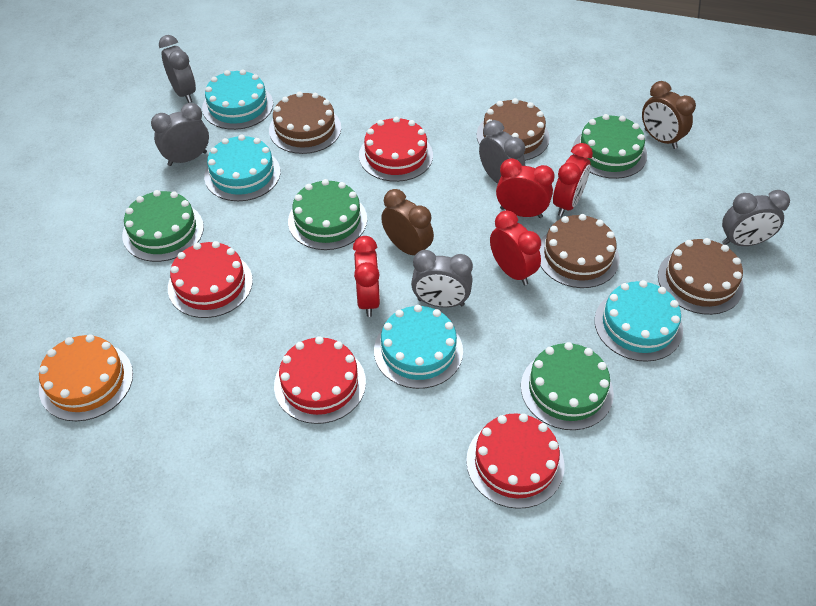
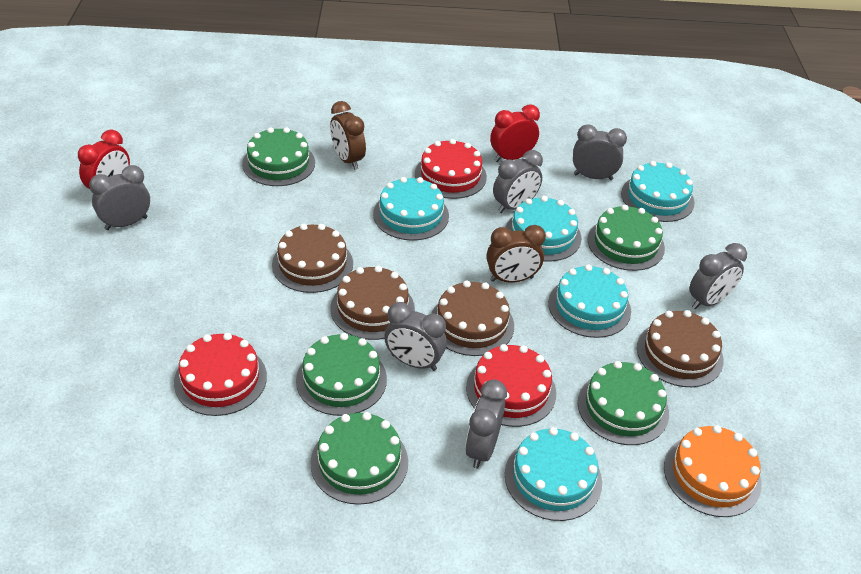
green cake: [122,190,204,262] [288,179,367,250] [521,342,614,430] [573,114,647,179] = 4 -> [242,127,315,186] [296,333,387,416] [310,412,408,505] [578,361,669,445] [587,205,665,271] = 5
grey clock: [151,103,209,166] [159,35,196,103] [411,250,473,308] [479,120,525,183] [722,190,790,246] = 5 -> [89,165,150,230] [384,302,447,371] [465,379,507,469] [493,150,543,213] [573,124,627,180] [689,243,747,310] = 6
red cake: [168,241,253,318] [274,336,366,424] [359,117,433,182] [466,413,565,509] = 4 -> [174,333,267,416] [415,139,487,199] [466,344,556,427] = 3
red clock: [353,236,380,317] [490,210,541,285] [496,158,555,218] [553,143,593,217] = 4 -> [78,129,130,189] [490,104,540,162] = 2
turquoise cake: [202,69,273,130] [204,135,281,201] [374,305,463,389] [594,280,683,362] = 4 -> [373,177,449,241] [505,196,581,261] [505,427,602,521] [548,264,631,338] [621,161,695,222] = 5

